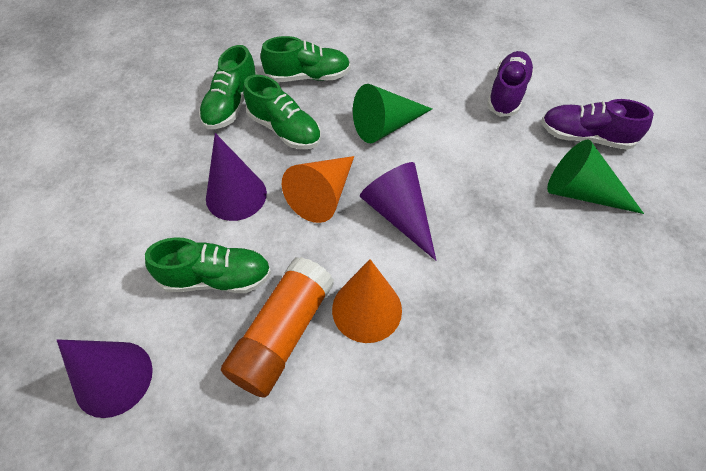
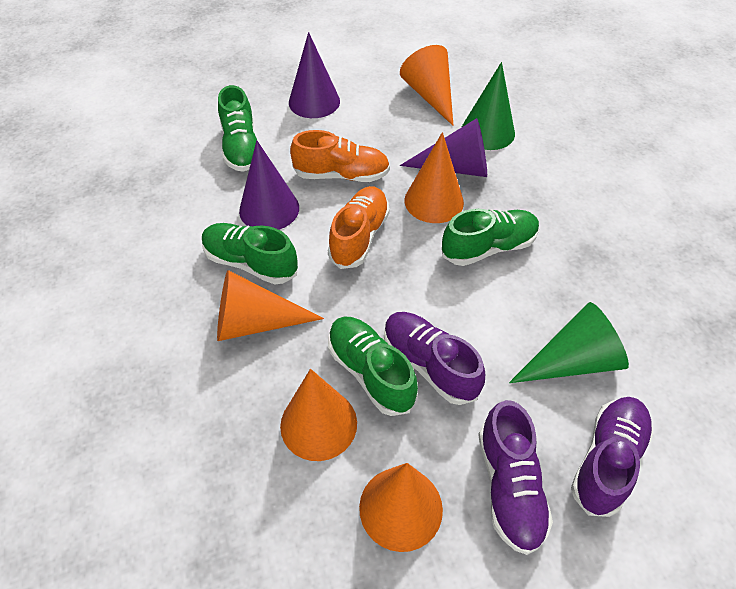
orange cone: [282,156,354,223] [332,259,402,343] = 2 -> [217,270,324,341] [280,369,357,461] [359,463,443,552] [400,45,454,126] [404,132,464,223] = 5
orange glue stick: [221,257,334,398] = 1 -> none = 0
orange shoe: none = 0 -> [290,130,390,182] [328,186,390,269] = 2
purple shoe: [487,51,534,117] [541,99,654,150] = 2 -> [384,312,485,405] [478,400,553,555] [571,397,653,517] = 3

